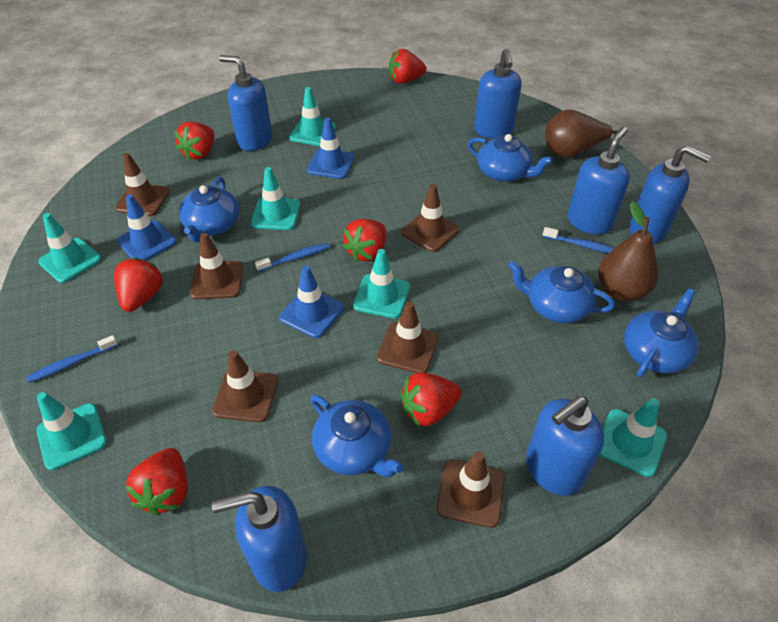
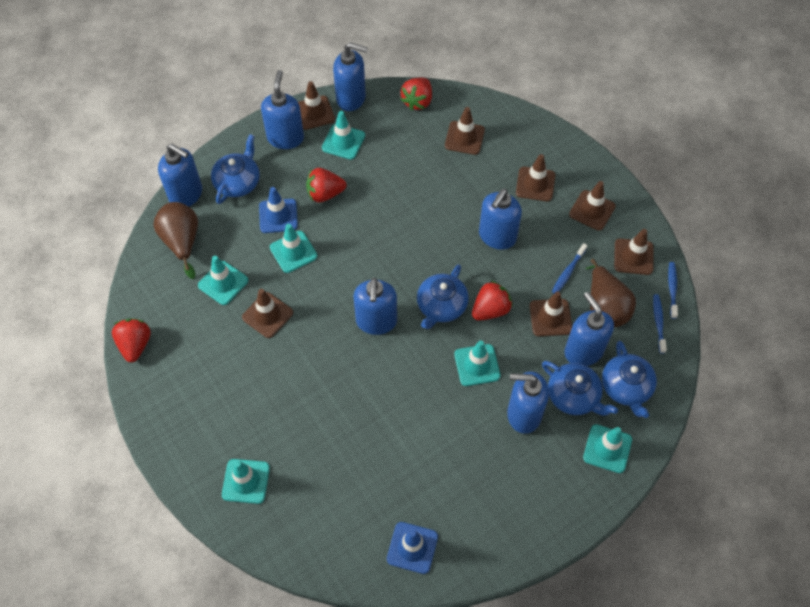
blue soap dispenser: [212,486,307,592] [219,55,272,151] [474,49,522,138] [526,396,604,496] [568,127,630,234] [630,145,711,244] = 6 -> [158,144,202,207] [261,70,304,149] [333,43,368,111] [353,278,397,335] [479,189,522,250] [507,372,549,434] [564,292,614,366] = 7
blue teapot: [179,177,239,242] [310,395,404,477] [468,134,553,182] [508,261,615,323] [624,289,699,378] = 5 -> [211,134,260,204] [417,264,469,329] [542,361,618,416] [602,341,657,418] = 4
blue traffic cone: [117,194,177,261] [279,266,344,338] [307,118,355,179] = 3 -> [259,187,298,233] [387,522,438,574] = 2
brown traffic cone: [115,153,170,216] [190,233,243,299] [212,350,278,422] [377,301,439,373] [401,184,459,252] [436,451,505,528] = 6 -> [242,289,293,338] [298,81,335,130] [445,107,485,155] [516,154,555,201] [529,291,572,336] [569,181,616,231] [614,229,653,275] = 7
red strawberry: [114,258,164,312] [125,448,188,515] [174,122,214,160] [343,219,386,262] [389,49,426,84] [400,372,462,427] = 6 -> [112,318,151,362] [306,168,346,202] [400,77,432,111] [472,281,513,321] = 4

